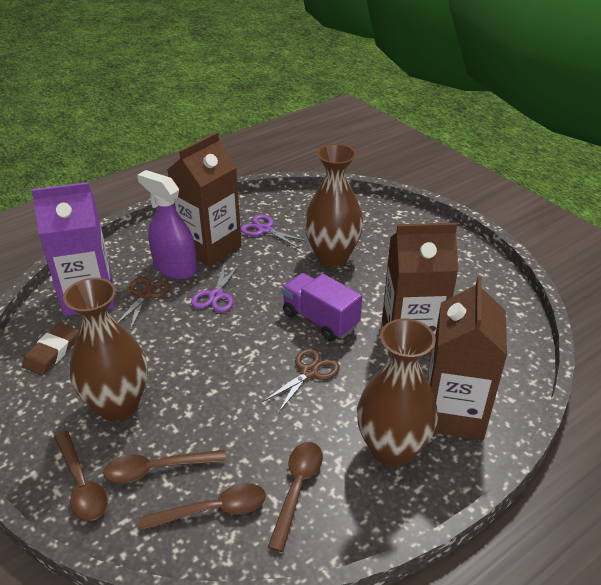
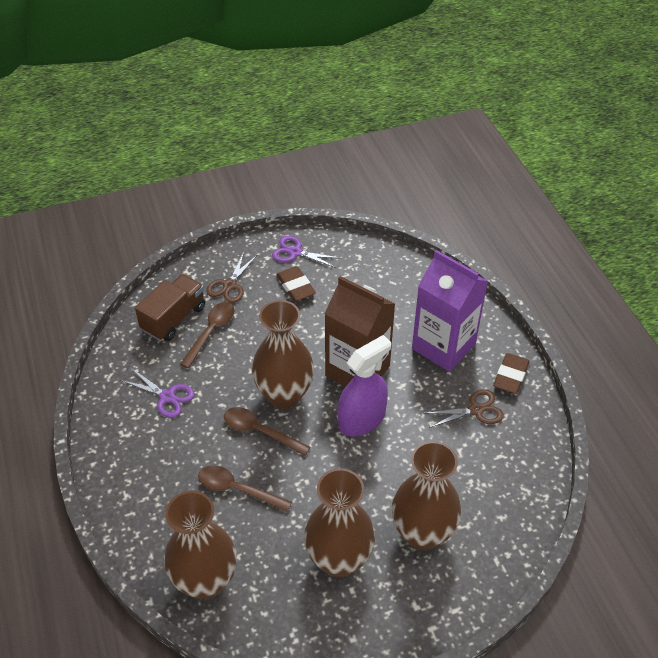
brown carton: [168,132,242,267] [382,223,458,356] [428,276,507,440] = 3 -> [325,276,395,387] = 1
brown eraser: [22,323,79,375] = 1 -> [276,266,316,302] [493,353,529,394] = 2
brown spoon: [54,431,107,521] [103,450,226,483] [139,483,266,531] [268,442,323,552] = 4 -> [180,302,235,368] [198,466,292,512] [224,407,310,456] = 3
brown truck: none = 0 -> [135,274,205,341] = 1
brown vase: [63,278,148,421] [304,144,364,267] [357,318,438,467] = 3 -> [164,491,237,600] [252,300,314,409] [304,468,375,577] [392,441,462,550] = 4
purple truck: [282,273,362,341] = 1 -> none = 0

